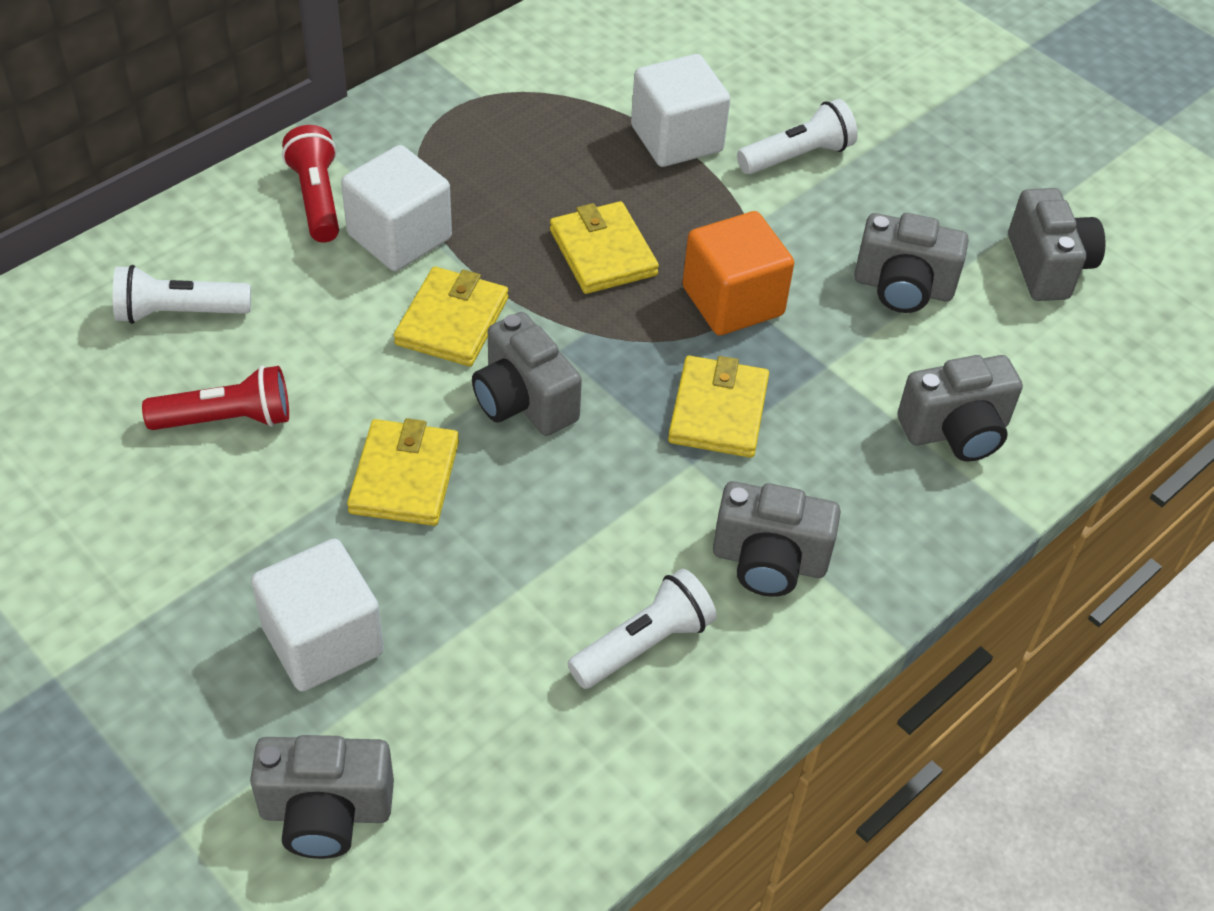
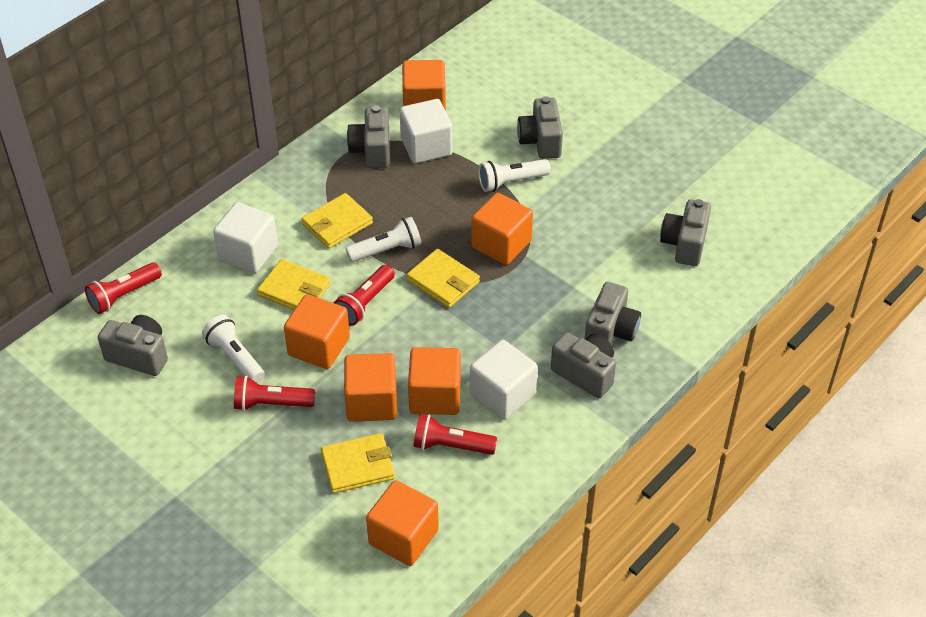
orange cube: [682,211,794,335] = 1 -> [284,294,350,369] [344,353,397,422] [366,480,439,566] [402,60,446,111] [408,347,461,415] [471,193,533,265] = 6
red flashlight: [142,366,289,430] [282,125,339,243] = 2 -> [85,262,162,314] [234,376,315,411] [334,265,395,325] [413,414,497,455] = 4

